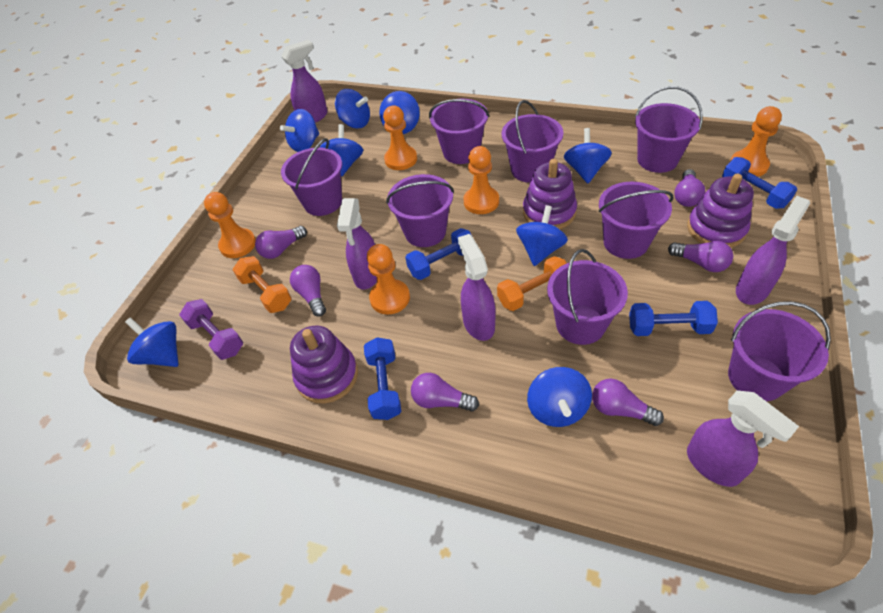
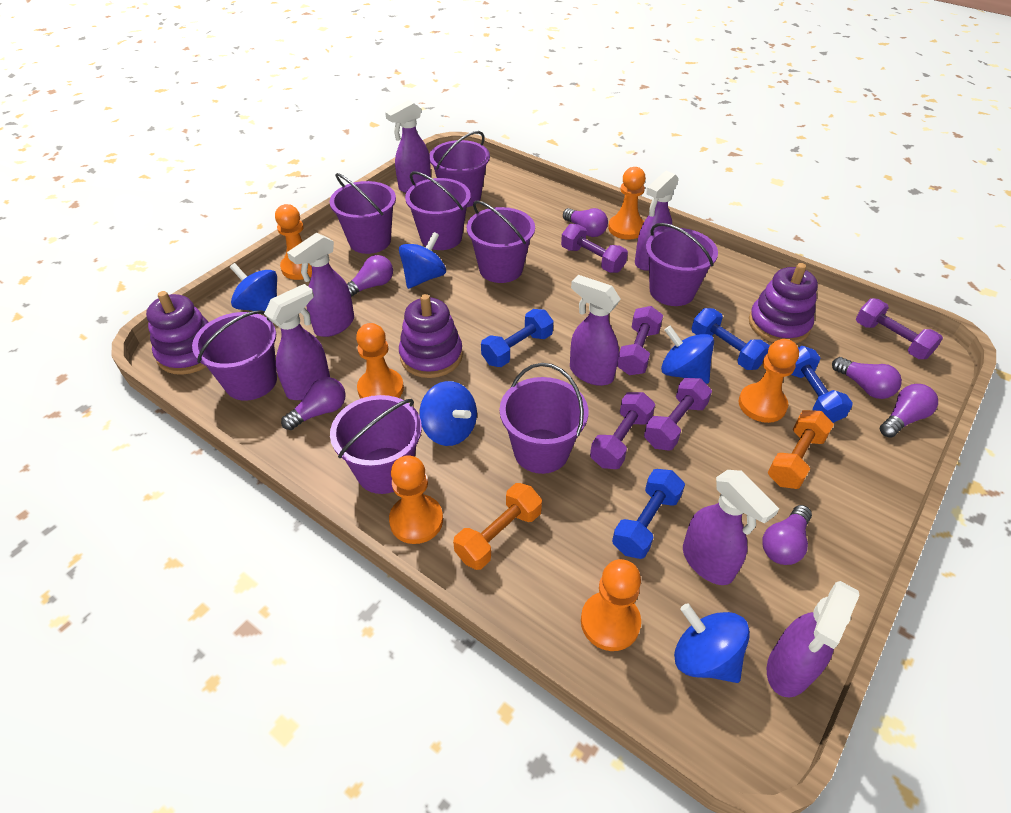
blue spinning top: [125,317,178,367] [280,109,319,152] [320,124,363,177] [335,89,370,129] [379,91,420,134] [516,205,568,266] [527,367,592,427] [564,128,612,183] = 8 -> [230,263,277,311] [399,232,446,289] [419,381,477,446] [661,326,714,384] [674,603,750,683] = 5
orange pawn: [204,192,256,258] [367,244,410,315] [383,105,417,170] [463,146,499,214] [730,106,782,177] = 5 -> [275,204,312,280] [356,323,404,398] [389,455,443,544] [581,559,641,651] [608,167,646,240] [739,339,799,423] = 6
purple dumbbell: [179,299,243,360] = 1 -> [561,224,628,273] [590,392,655,469] [617,306,663,375] [644,378,712,451] [856,298,943,359] = 5
purple spray bottle: [281,40,328,123] [337,198,377,290] [458,234,495,341] [687,390,799,487] [736,196,810,305] = 5 -> [264,284,330,400] [287,233,354,337] [385,100,431,193] [570,275,621,386] [635,171,679,271] [683,470,779,585] [767,581,860,697] = 7

